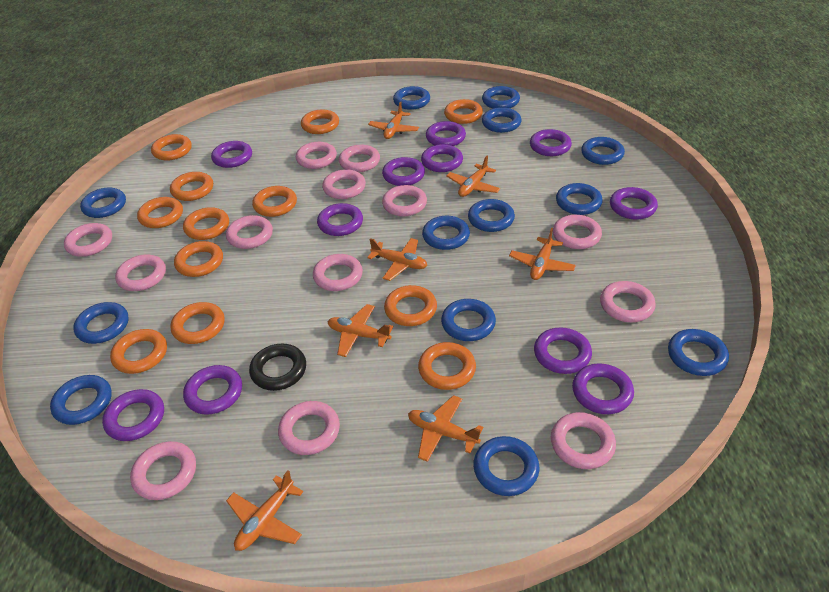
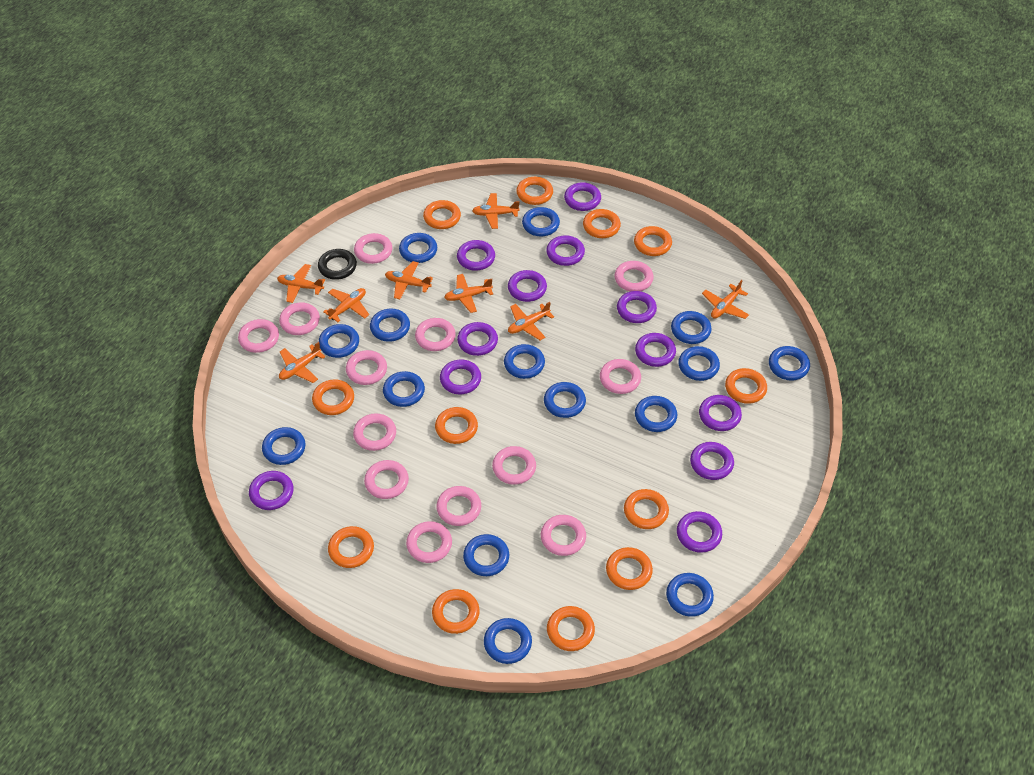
blue ring: [50,375,112,425] [73,302,129,344] [80,187,126,218] [393,86,430,110] [422,216,470,250] [441,299,496,341] [468,199,515,232] [473,436,539,496] [482,86,520,109] [482,107,522,133] [556,183,603,215] [581,137,625,165] [668,329,729,376] = 13 -> [262,427,306,465] [319,324,359,358] [370,309,410,342] [383,371,425,407] [399,233,437,263] [463,534,509,576] [484,618,532,664] [504,344,545,379] [522,207,560,236] [544,382,586,418] [635,396,677,432] [666,573,714,617] [671,311,712,344] [678,346,720,381] [769,346,810,380] = 15
orange plane: [226,471,303,551] [327,304,393,357] [367,238,427,281] [368,101,419,139] [408,395,483,462] [446,156,500,197] [509,228,576,280] = 7 -> [277,264,325,303] [279,342,325,383] [323,288,369,322] [385,261,433,299] [444,274,493,313] [472,193,520,229] [508,302,554,340] [702,280,749,319] = 8
purple ring: [102,389,164,441] [183,365,242,415] [211,141,252,168] [317,203,363,236] [382,157,425,186] [421,144,463,172] [426,121,466,146] [530,129,572,156] [534,328,592,374] [572,363,634,414] [610,187,658,220] = 11 -> [249,471,294,510] [440,359,481,395] [457,240,495,271] [457,322,498,356] [508,270,547,302] [546,235,585,266] [564,182,601,211] [617,291,657,323] [635,333,676,367] [677,511,722,553] [690,442,734,480] [699,395,742,431] = 12

